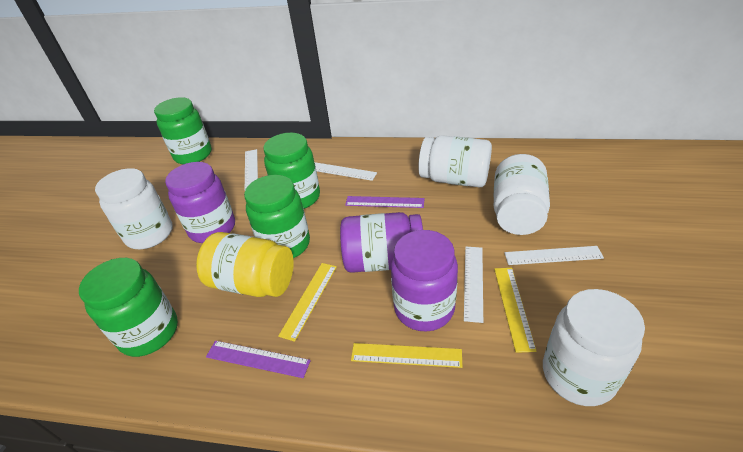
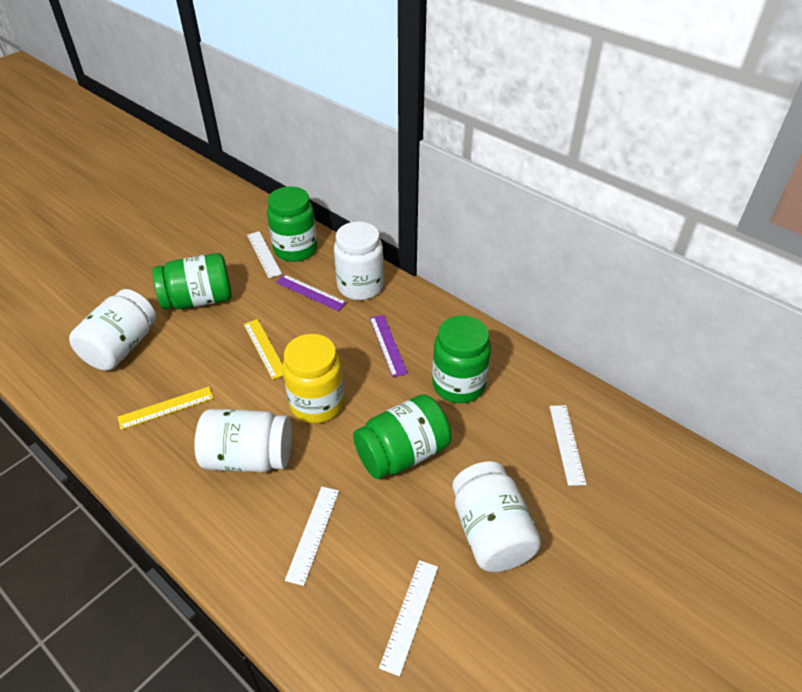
purple jar: [165,162,235,243] [340,212,423,273] [391,230,458,332] = 3 -> none = 0
yellow ruler: [278,263,337,342] [351,343,462,368] [494,268,536,353] = 3 -> [118,387,214,430] [244,319,284,380] = 2

